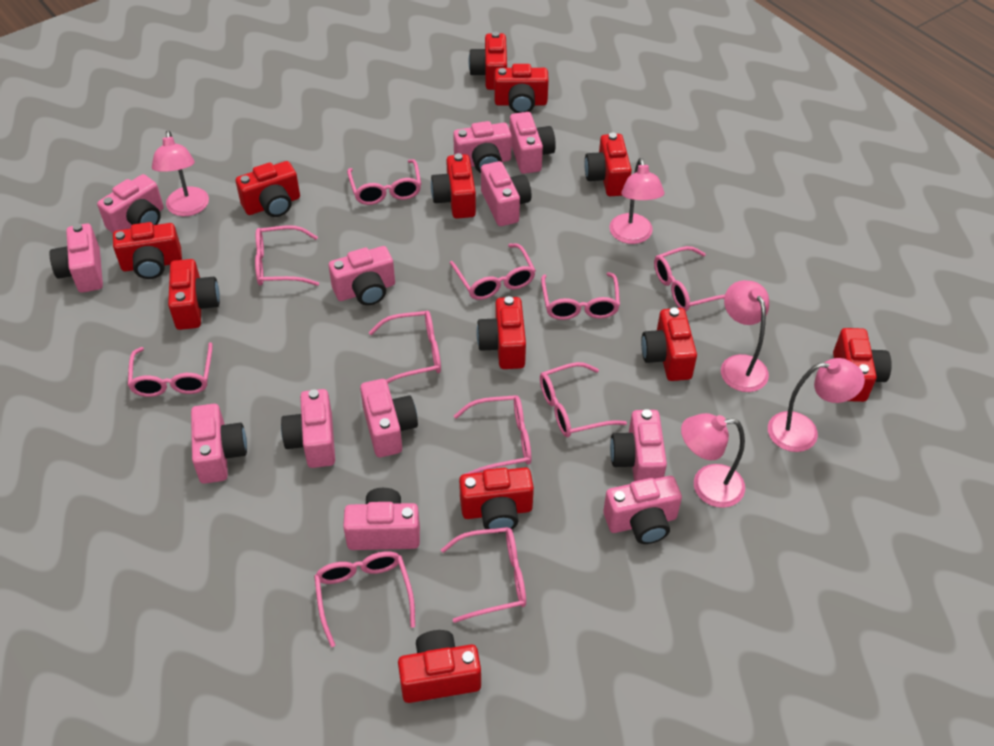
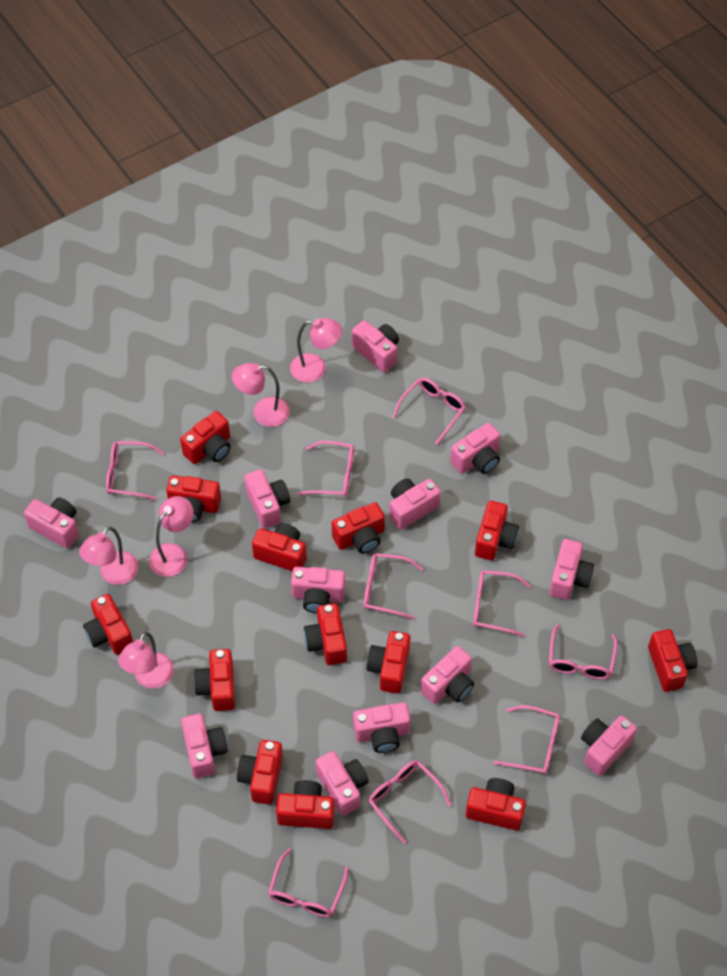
pink glasses: [128,342,213,397] [255,225,319,286] [314,551,415,647] [347,159,421,205] [369,311,441,383] [441,527,526,623] [450,243,536,300] [454,395,531,474] [540,362,627,437] [541,272,620,320] [654,246,725,311] = 11 -> [106,441,164,500] [268,848,349,917] [298,441,354,497] [364,553,423,620] [368,760,451,844] [393,378,466,445] [473,570,531,637] [493,705,560,774] [549,624,618,680] = 9
red camera: [113,222,182,279] [168,259,220,330] [236,161,300,217] [398,630,481,703] [431,153,476,219] [459,467,534,533] [469,32,507,90] [476,296,526,369] [494,64,549,113] [585,133,632,196] [641,307,697,381] [833,328,892,402] = 12 -> [83,594,133,655] [166,475,221,522] [180,411,231,464] [193,649,235,711] [237,740,283,805] [252,523,307,571] [276,780,335,829] [304,603,347,665] [332,502,385,554] [366,631,410,694] [466,778,526,831] [475,501,519,561] [648,629,697,692] = 13

